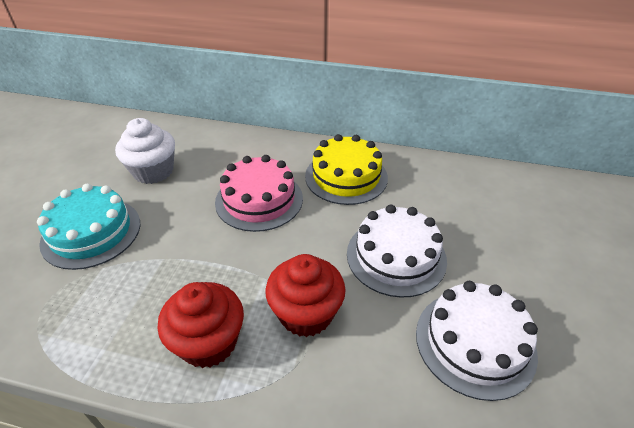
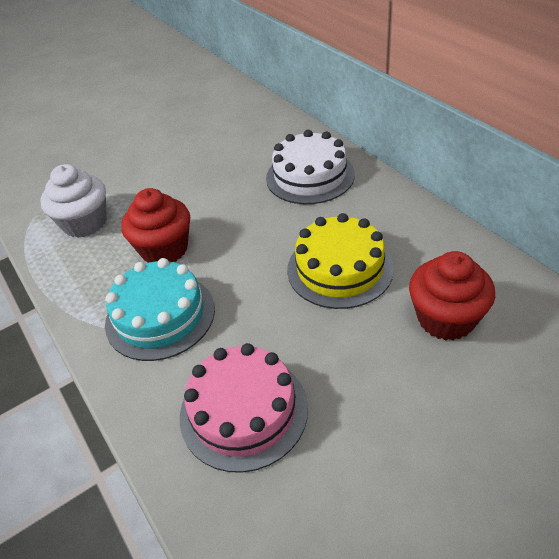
white cake: [347,205,447,298] [416,281,538,401] = 2 -> [266,130,355,204] = 1

